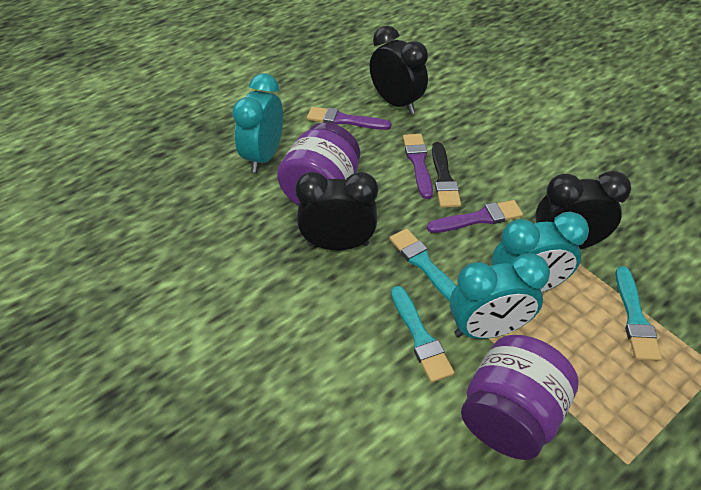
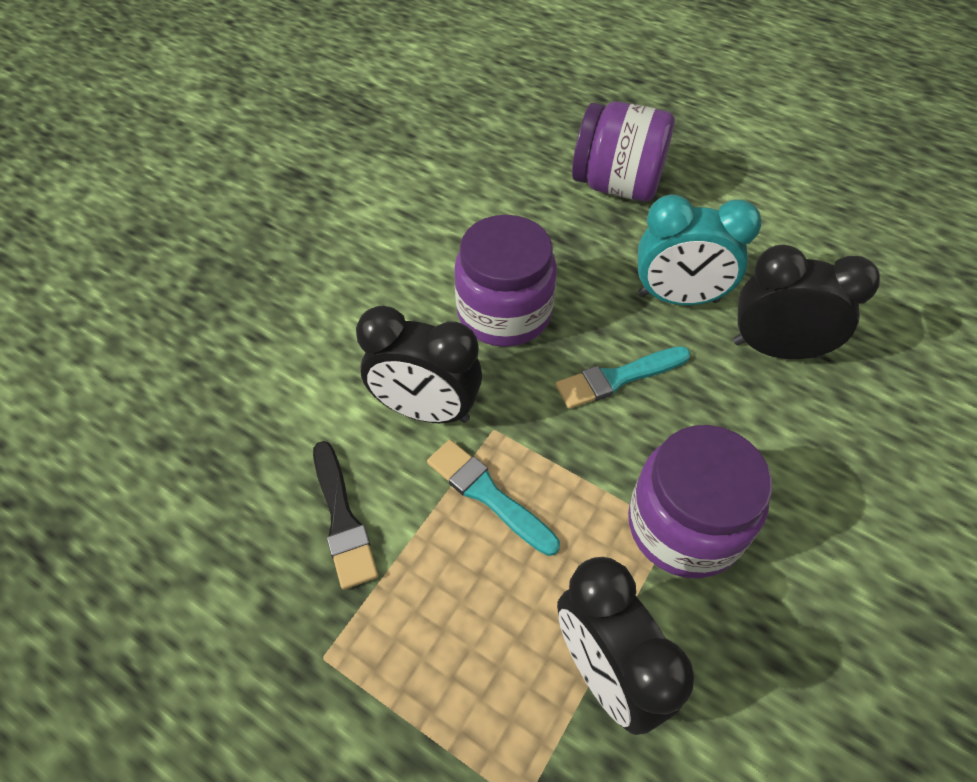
purple brush: [307,107,392,130] [403,134,433,199] [427,200,523,233] = 3 -> none = 0
purple jar: [277,122,360,205] [461,335,579,460] = 2 -> [454,215,557,347] [572,101,675,201] [628,425,772,578] = 3
turquoise brush: [389,228,456,302] [391,286,454,383] [615,266,662,361] = 3 -> [427,440,560,556] [555,346,691,409] = 2
turquoise clock: [232,73,283,173] [450,253,550,339] [491,212,589,292] = 3 -> [638,194,761,305] = 1

